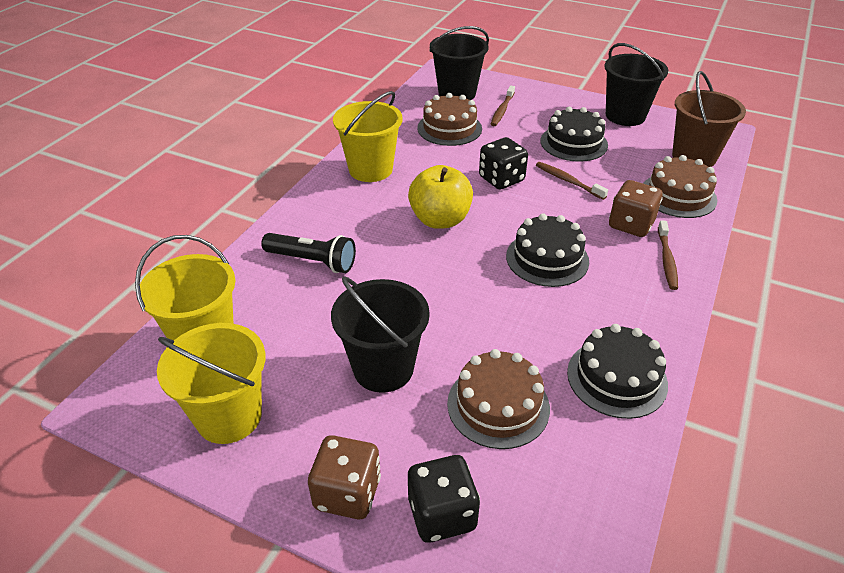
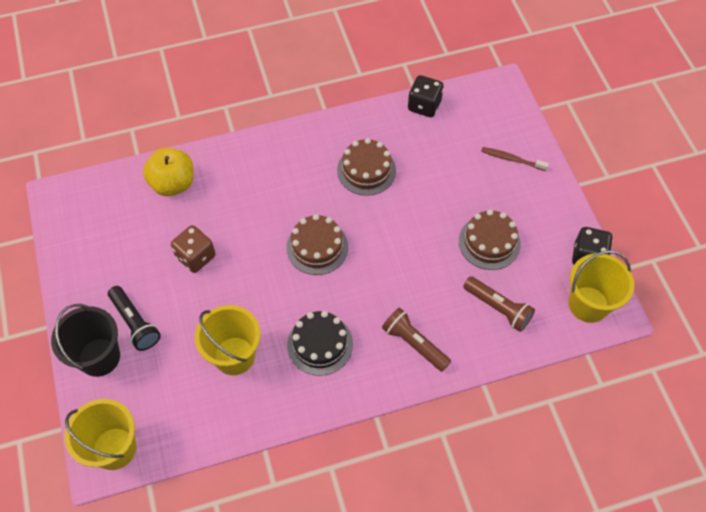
black bucket: [331,276,430,393] [429,26,489,100] [604,43,668,126] = 3 -> [51,304,120,377] = 1
black cake: [506,213,589,287] [540,107,608,162] [567,324,668,419] = 3 -> [287,311,353,376] = 1
brown bucket: [672,71,746,167] = 1 -> none = 0
brown dice: [308,435,381,519] [609,180,663,237] = 2 -> [171,225,216,273] = 1
brown flashlight: none = 0 -> [382,308,451,372] [463,276,535,332] = 2
brown toothbrush: [491,85,515,126] [536,162,608,200] [658,220,678,290] = 3 -> [481,147,549,171] = 1

